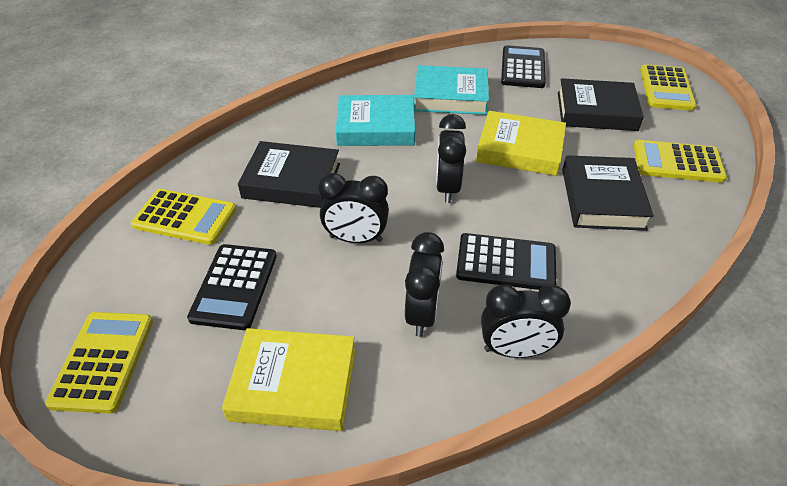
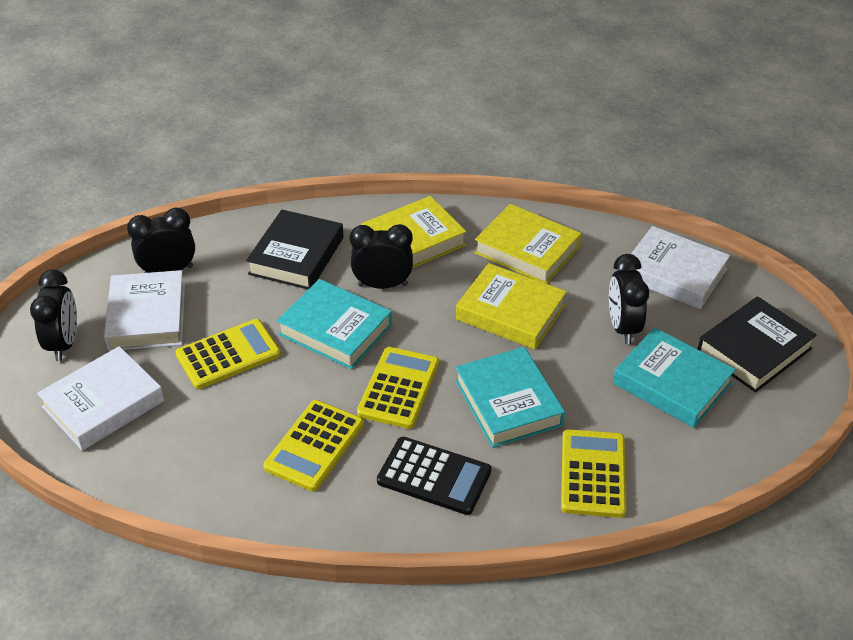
black book: [238,141,340,208] [558,78,644,131] [562,155,654,231] = 3 -> [246,210,344,289] [697,296,817,393] = 2
black calculator: [187,244,277,330] [456,233,556,290] [501,45,546,88] = 3 -> [377,437,491,515] = 1
turquoise book: [336,95,415,146] [414,65,489,115] = 2 -> [277,279,392,369] [455,347,565,448] [613,328,736,428] = 3
white book: none = 0 -> [37,346,164,451] [104,270,185,351] [631,226,730,309] = 3
yellow book: [222,328,356,431] [476,111,566,176] = 2 -> [361,196,467,268] [456,263,567,350] [474,204,581,284] = 3

